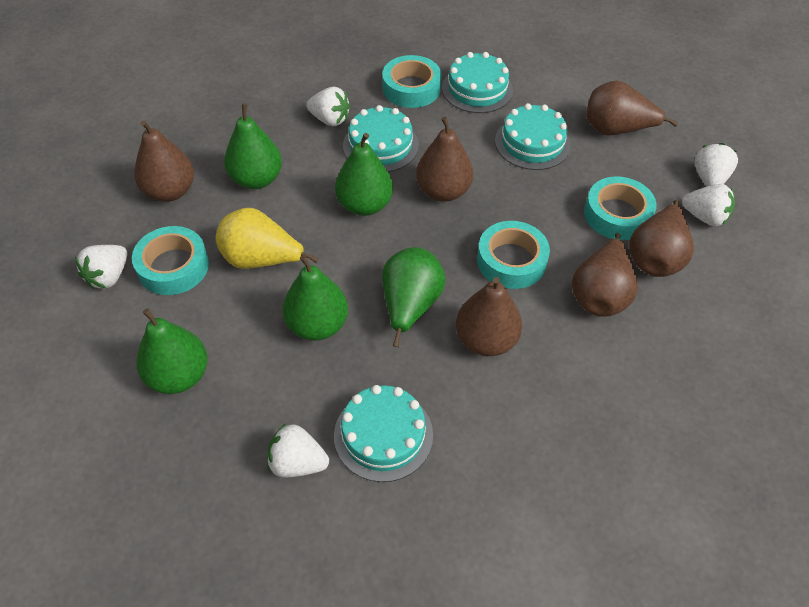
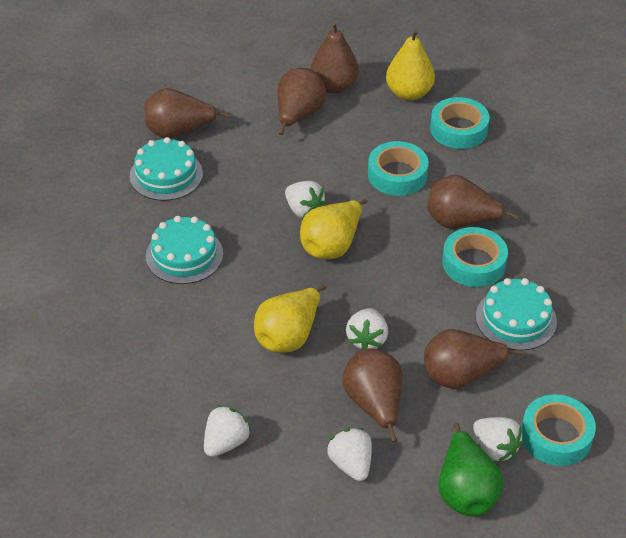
green pear: [136,308,208,394] [224,103,282,189] [282,255,348,341] [335,133,393,216] [382,247,446,347] = 5 -> [438,423,503,516] = 1
turquoise cake: [334,385,433,482] [343,105,419,172] [442,52,513,113] [495,103,571,170] = 4 -> [130,137,203,201] [146,216,223,284] [476,278,557,350] = 3
yellow pear: [216,208,319,269] = 1 -> [254,285,326,353] [300,199,367,259] [386,29,435,101] = 3

